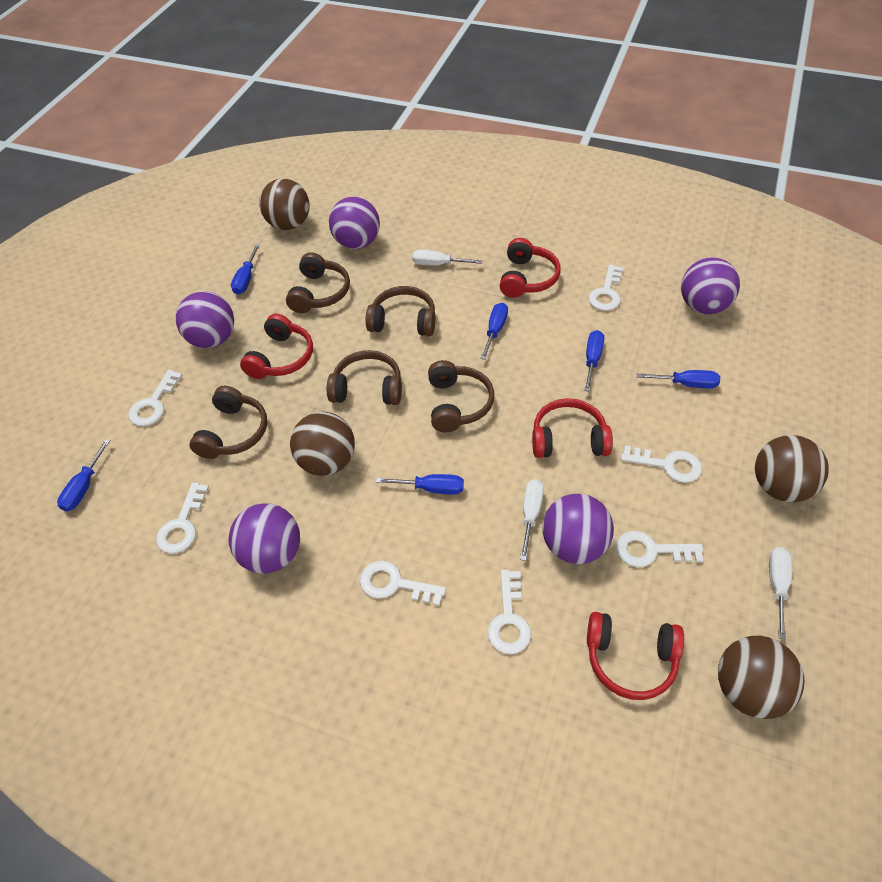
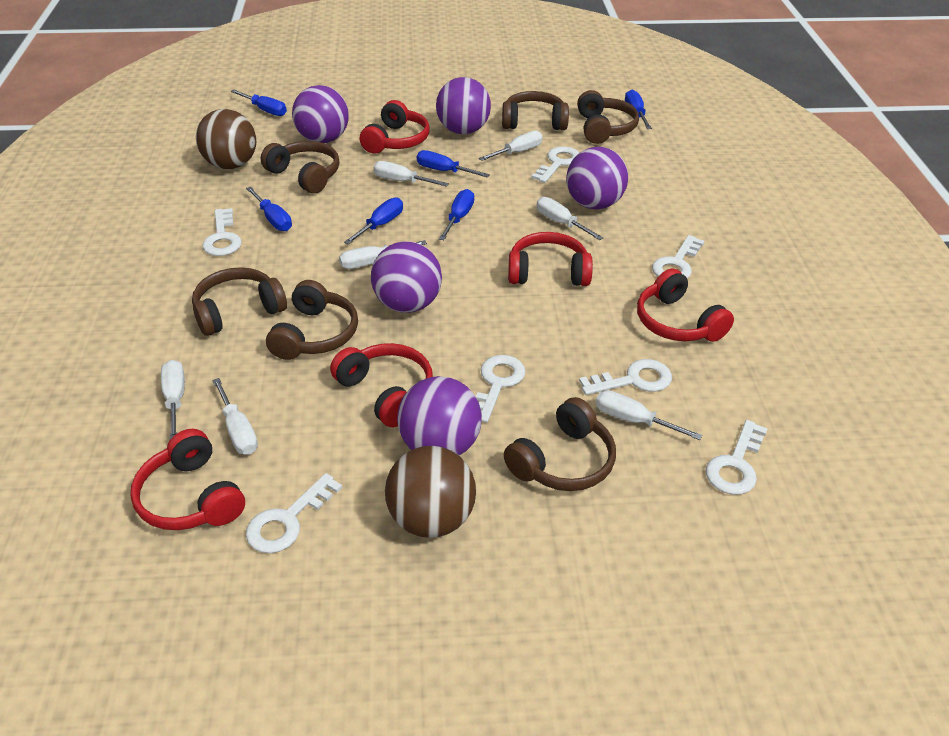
brown ball: [259,179,310,230] [290,412,355,476] [718,636,804,719] [755,435,829,502] = 4 -> [196,109,256,169] [385,446,476,538] = 2
brown headphones: [190,386,267,459] [286,253,350,313] [327,350,402,405] [366,286,435,336] [428,360,494,432] = 5 -> [192,267,287,336] [261,141,340,194] [266,280,358,360] [502,91,569,130] [504,397,616,491] [577,90,639,144] = 6
red headphones: [240,314,313,379] [500,238,561,298] [532,398,613,458] [587,612,684,700] = 4 -> [130,429,245,530] [330,343,433,427] [360,100,430,154] [508,232,593,286] [637,269,734,342] = 5
white screwdriver: [412,250,482,265] [520,479,544,561] [769,547,792,640] = 3 -> [161,360,185,440] [212,378,258,455] [339,240,427,269] [373,161,449,187] [479,131,543,161] [536,197,603,240] [596,390,702,440] = 7

